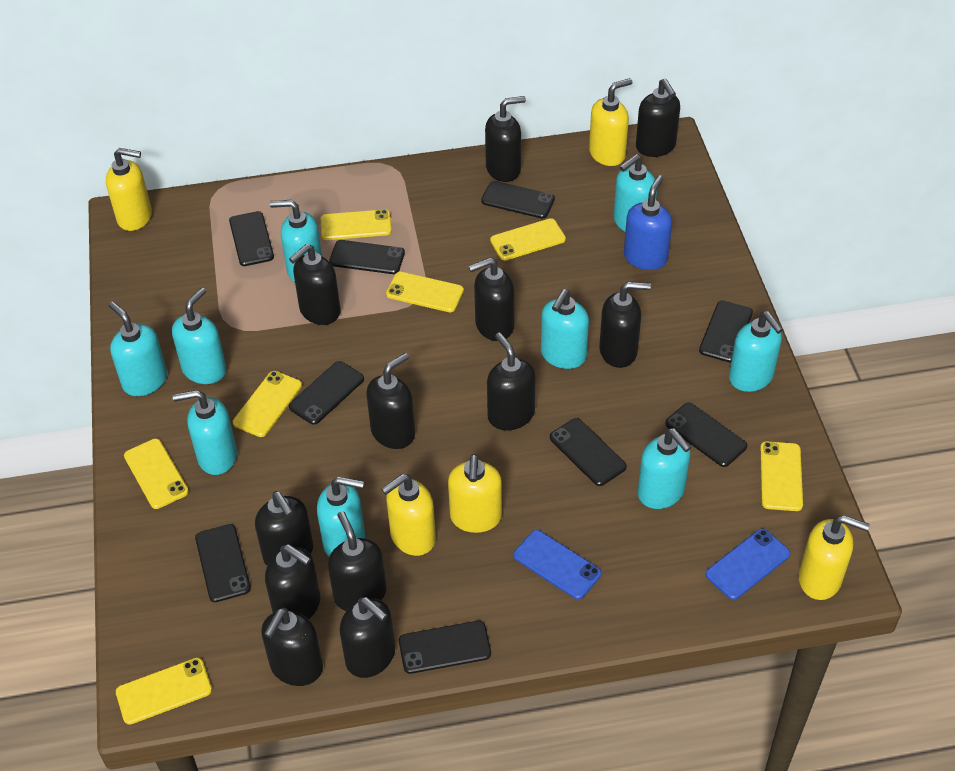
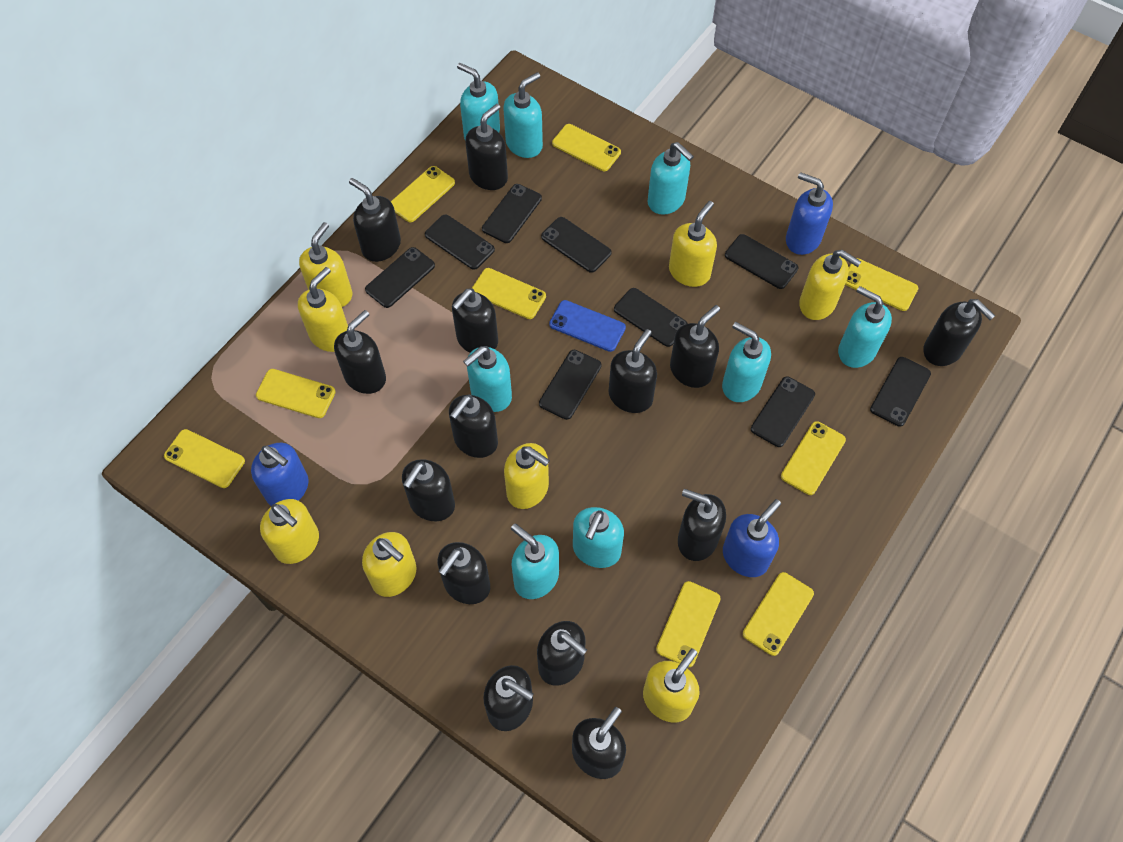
black soap dispenser: [255,491,313,566] [261,608,323,686] [265,544,320,619] [289,244,341,325] [328,511,386,611] [340,597,395,678] [366,353,415,449] [469,257,514,341] [485,96,526,182] [487,333,536,430] [599,282,651,368] [636,78,680,157] = 12 -> [334,310,386,394] [349,178,401,262] [402,459,455,521] [437,542,490,604] [449,395,498,458] [452,288,498,353] [465,104,508,190] [483,665,534,731] [537,621,587,686] [572,707,626,779] [608,329,657,413] [670,305,720,388] [678,489,726,561] [923,299,995,366] = 14
blue phone: [513,530,601,599] [705,529,790,600] = 2 -> [549,300,626,352] = 1
blue soap dispenser: [624,175,672,270] = 1 -> [251,443,309,506] [723,499,781,577] [786,172,833,255] = 3
turquoise soap dispenser: [109,301,167,396] [172,288,227,384] [173,390,237,475] [270,200,322,282] [317,476,365,556] [541,289,589,369] [613,154,657,232] [638,428,691,509] [729,311,783,392] = 9 -> [457,63,500,140] [463,346,512,412] [503,72,543,158] [511,523,559,599] [573,507,624,568] [647,142,694,215] [722,322,771,402] [838,286,892,368] = 8
yellow phone: [116,658,212,725] [124,439,189,509] [233,371,302,437] [321,209,392,240] [386,272,464,312] [490,218,566,260] [760,441,803,511] = 7 -> [164,429,245,488] [256,369,336,418] [391,166,455,222] [472,268,546,319] [552,124,621,171] [656,581,721,667] [743,572,814,656] [781,421,846,495] [845,258,918,311] = 9
yellow soap dispenser: [106,148,152,231] [381,474,436,556] [448,454,502,533] [589,78,632,166] [798,515,870,600] = 5 -> [260,499,319,564] [298,267,348,352] [299,222,352,307] [362,532,417,597] [504,443,550,509] [643,648,700,723] [669,201,717,287] [799,250,861,320] = 8

